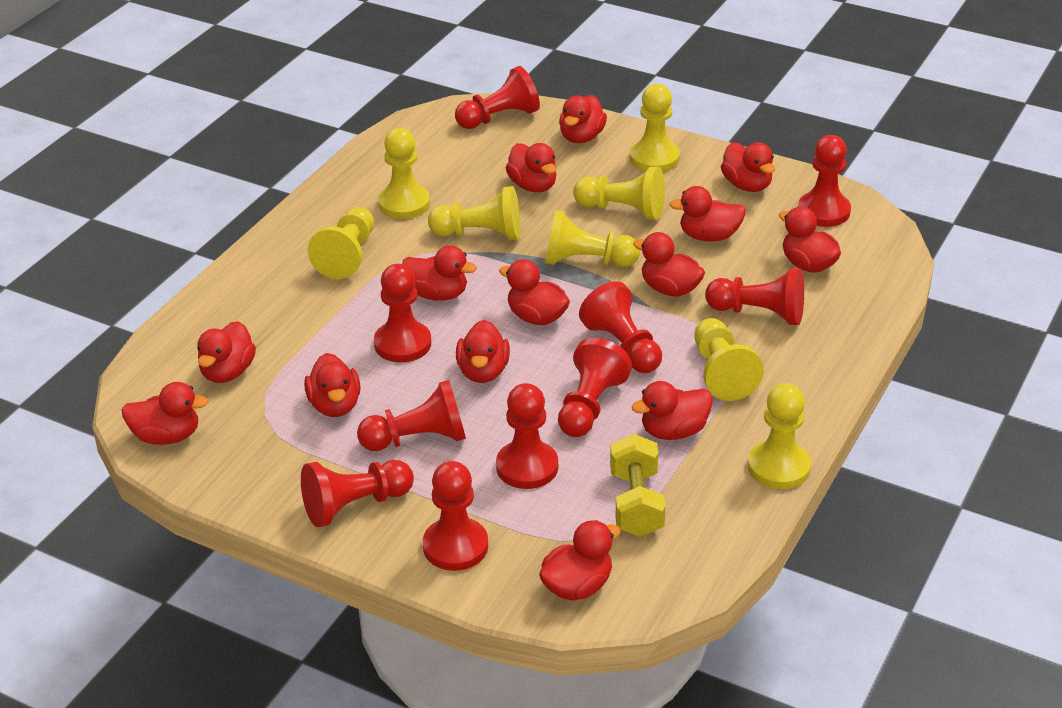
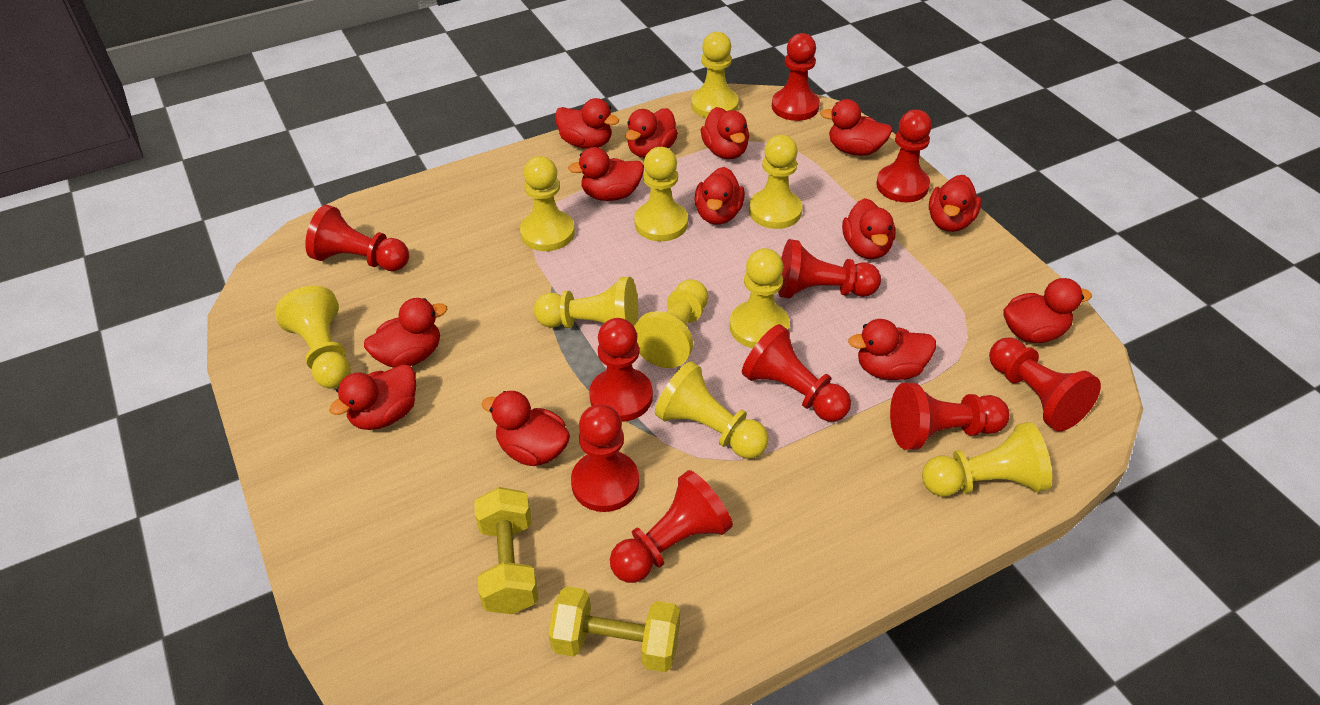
red duck: [122,382,209,445] [197,321,256,383] [304,353,361,417] [402,245,477,301] [456,320,510,383] [499,259,570,325] [506,143,557,192] [539,520,621,601] [559,95,607,143] [631,381,713,440] [633,232,705,297] [669,186,746,242] [721,142,775,192] [779,206,841,273] = 14 -> [329,364,416,430] [364,298,447,368] [481,391,570,466] [555,98,619,149] [568,147,644,201] [626,108,678,158] [694,167,745,225] [701,107,749,159] [820,99,893,156] [842,198,896,259] [848,319,936,380] [929,175,982,232] [1003,278,1092,343] = 13
yellow dumbbell: [610,434,665,537] = 1 -> [474,487,539,614] [548,586,680,672] = 2
yellow pawn: [308,207,374,279] [378,128,430,219] [428,186,521,240] [545,210,640,267] [573,167,665,220] [630,84,680,172] [695,318,764,401] [748,383,811,489] = 8 -> [275,286,350,389] [520,156,575,251] [534,277,638,328] [634,147,688,241] [634,279,708,368] [655,361,769,459] [691,32,739,118] [730,248,790,348] [749,135,802,229] [922,422,1052,497] = 10

